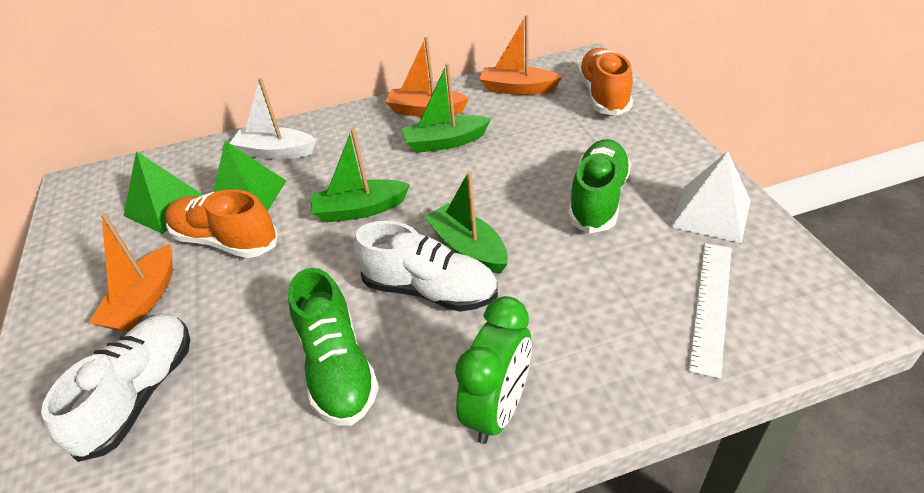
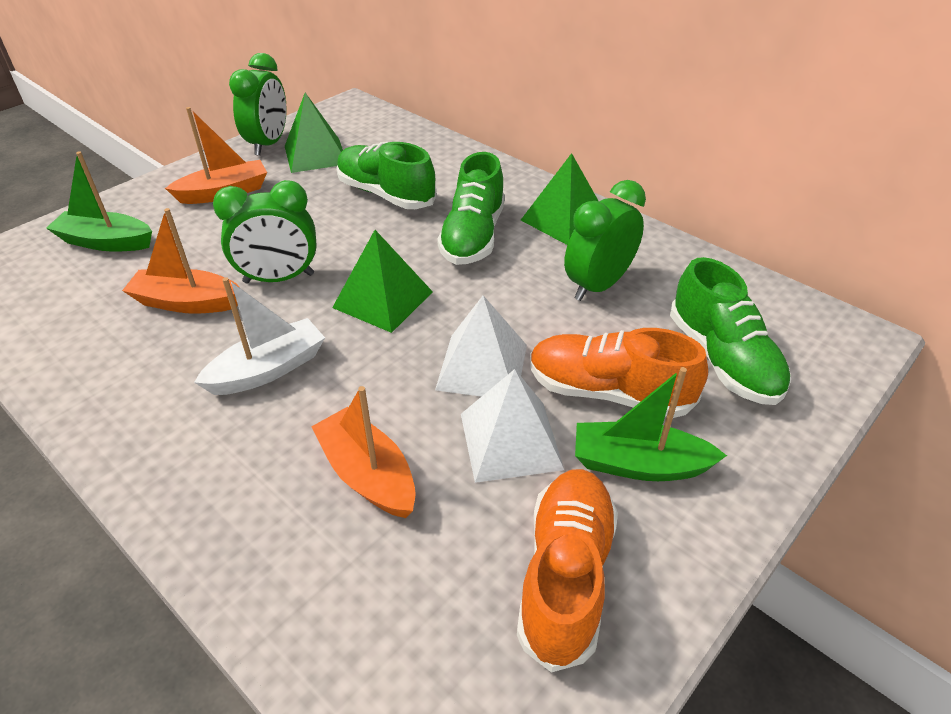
green boat: [310,128,410,223] [402,63,491,153] [425,172,508,274] = 3 -> [46,151,152,251] [575,367,727,481] = 2
green clock: [455,296,532,444] = 1 -> [213,180,317,284] [229,53,287,156] [564,180,646,301] = 3
green pyramid: [124,151,203,234] [213,141,286,211] = 2 -> [285,93,343,173] [332,230,433,333] [521,153,598,245] = 3
green shoe: [288,268,379,426] [568,139,631,234] = 2 -> [336,142,437,209] [437,152,505,265] [670,257,791,405] = 3
white pyramid: [671,151,751,243] = 1 -> [435,295,527,397] [461,369,565,483] = 2
white ruler: [689,243,732,379] = 1 -> none = 0
white shoe: [41,314,190,462] [354,221,498,312] = 2 -> none = 0

